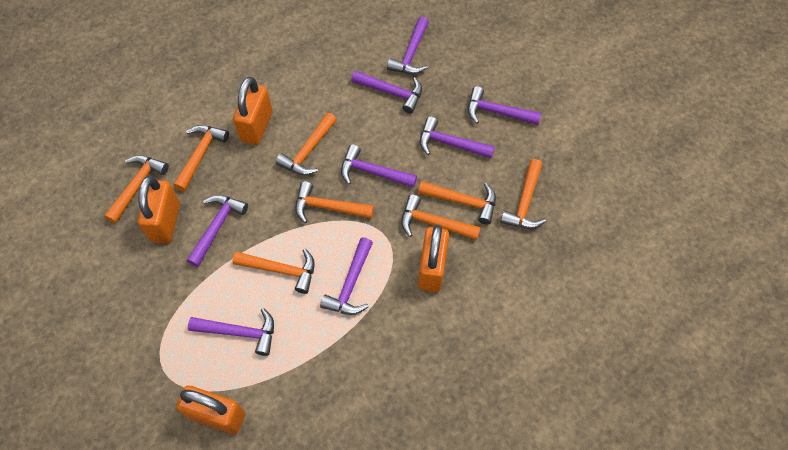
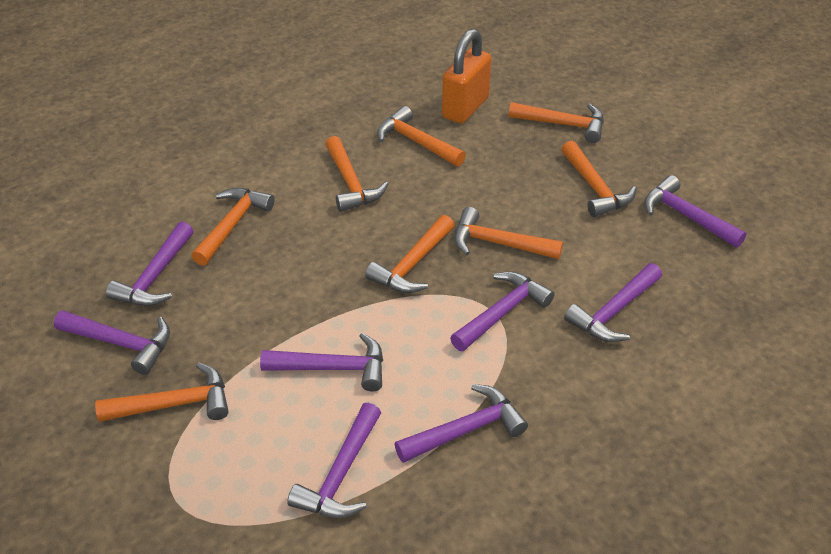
orange padlock: [137,176,180,243] [176,386,245,434] [233,77,273,145] [418,224,449,292] = 4 -> [442,29,492,124] = 1

